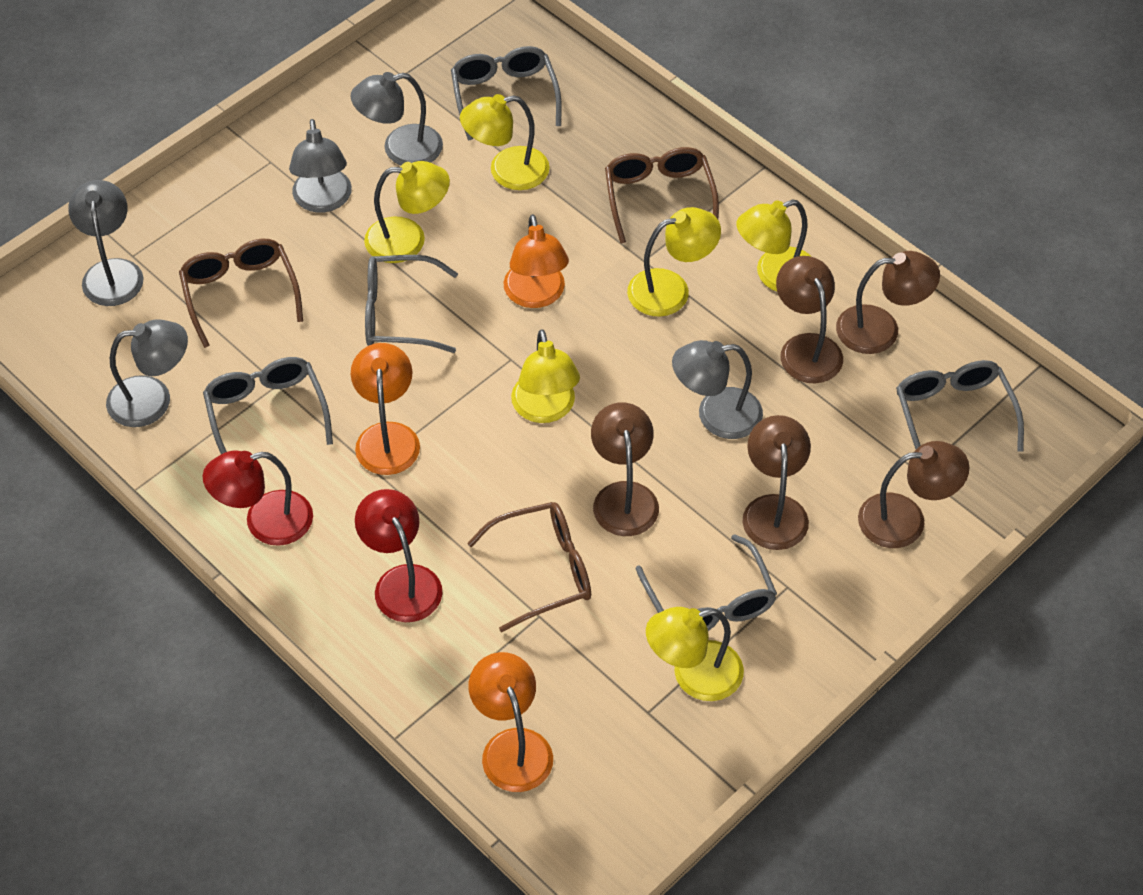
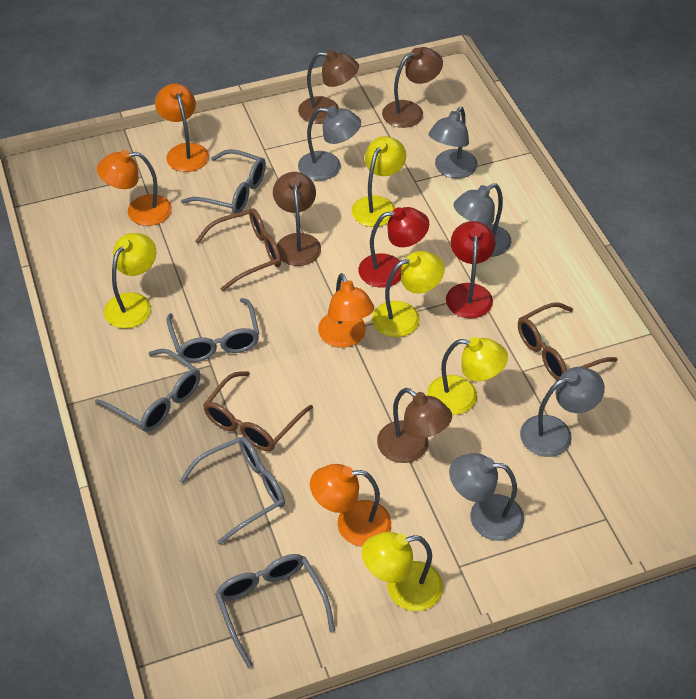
brown lamp: [591,403,659,536] [743,415,811,550] [776,256,843,383] [836,251,940,354] [858,441,969,548] = 5 -> [273,172,321,266] [298,50,359,124] [377,388,452,463] [382,47,443,128] = 4
orange lamp: [351,343,420,475] [468,652,553,792] [504,214,569,308] = 3 -> [97,150,172,226] [155,83,209,172] [310,464,391,547] [318,273,374,348] = 4
yellow lamp: [364,161,450,263] [460,94,550,190] [511,329,580,423] [627,207,721,317] [646,607,744,701] [736,200,812,292] = 6 -> [104,233,156,329] [352,136,406,227] [362,532,443,611] [372,251,445,337] [427,337,508,415] = 5

